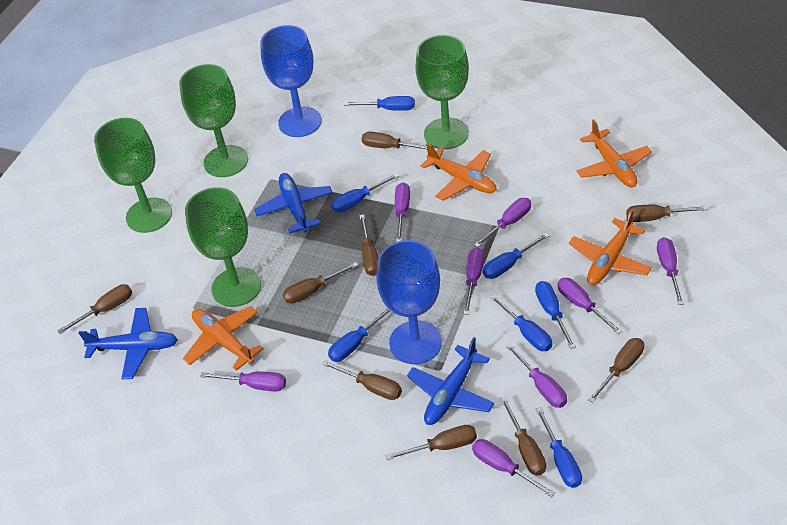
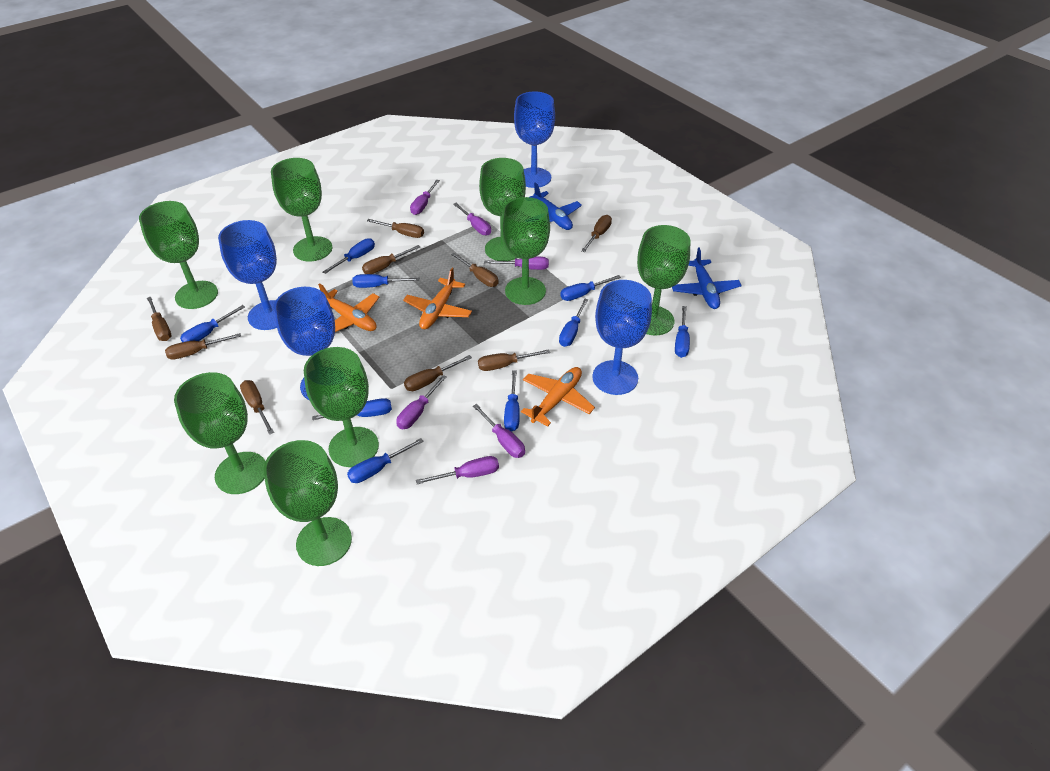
blue goblet: [260,25,322,137] [376,240,442,364] = 2 -> [218,220,277,330] [274,287,335,400] [514,91,555,188] [592,280,652,395] = 4
blue plane: [79,308,178,379] [254,173,333,234] [407,337,495,425] = 3 -> [530,182,582,230] [672,247,742,309] = 2
blue screwdriver: [328,308,391,362] [331,173,399,212] [344,96,415,111] [483,233,550,279] [490,294,552,351] [535,281,576,349] [536,407,582,488] = 7 -> [180,305,245,342] [312,398,392,420] [323,238,375,274] [347,438,424,483] [352,274,420,288] [504,370,520,432] [559,298,588,347] [560,275,621,301] [675,306,690,358] = 9
green goblet: [94,118,172,233] [179,64,248,177] [185,187,261,307] [415,35,469,149] = 4 -> [139,201,218,309] [174,372,266,494] [263,440,352,566] [271,158,333,261] [304,347,379,467] [479,158,526,261] [501,197,550,305] [637,225,690,335] = 8
orange plane: [183,306,264,371] [421,143,496,201] [569,209,652,285] [576,119,652,188] = 4 -> [318,283,379,332] [403,268,472,329] [521,367,595,426] = 3
purple screwdriver: [200,371,286,391] [395,183,410,242] [464,248,484,315] [472,439,555,497] [474,198,531,247] [506,343,567,408] [558,278,622,334] [657,237,684,305] = 8 -> [396,375,447,429] [410,180,440,215] [416,456,499,484] [453,203,491,236] [473,404,525,458] [484,257,549,270] = 6

